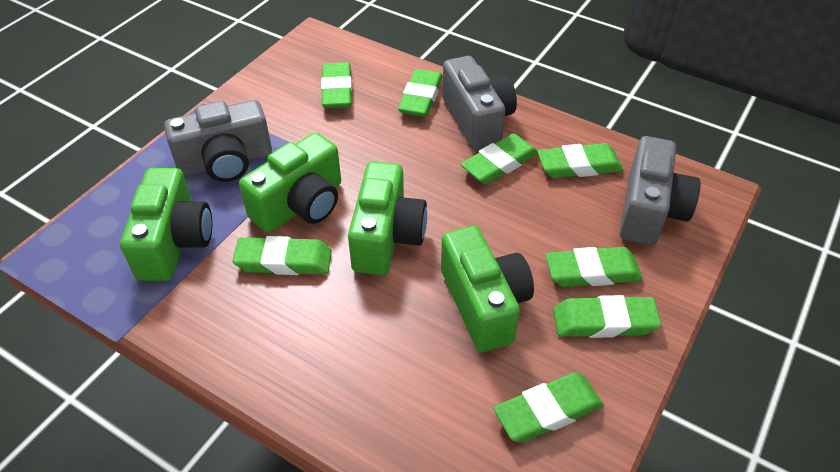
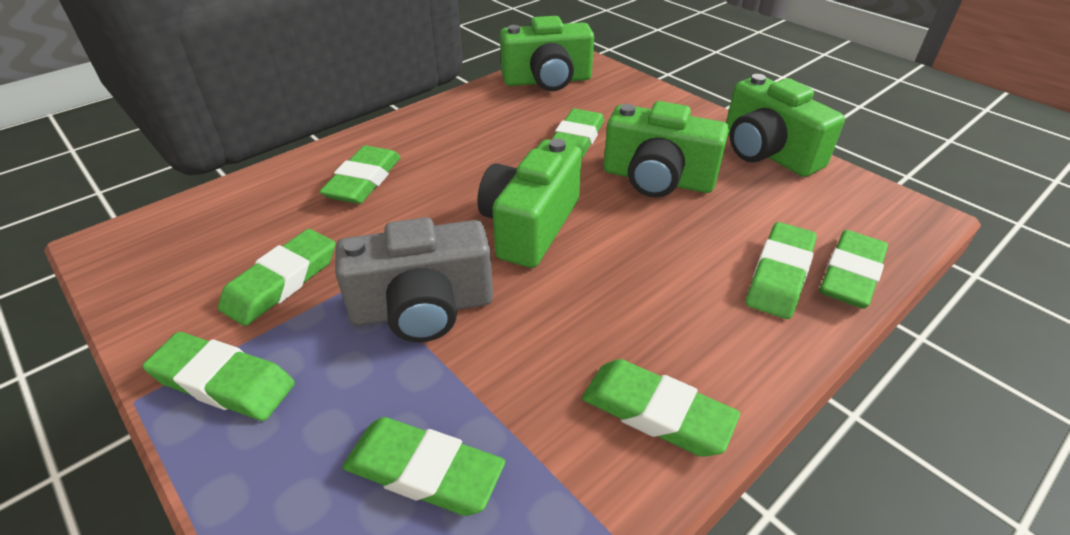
grey camera: [164,100,272,182] [442,56,517,150] [620,136,701,245] = 3 -> [335,217,493,342] = 1

